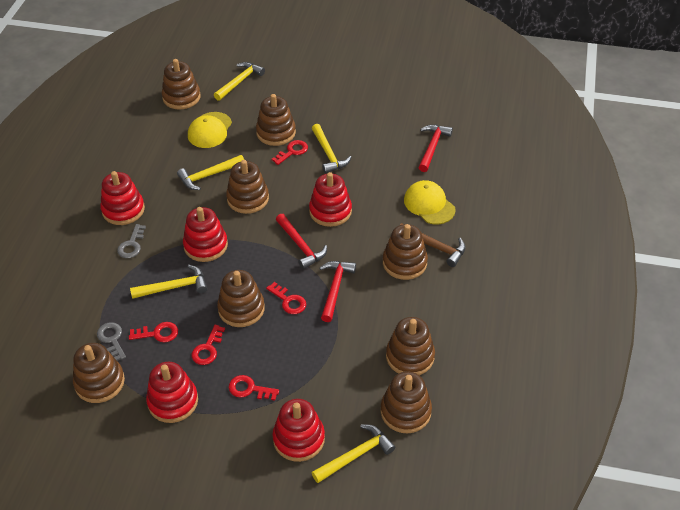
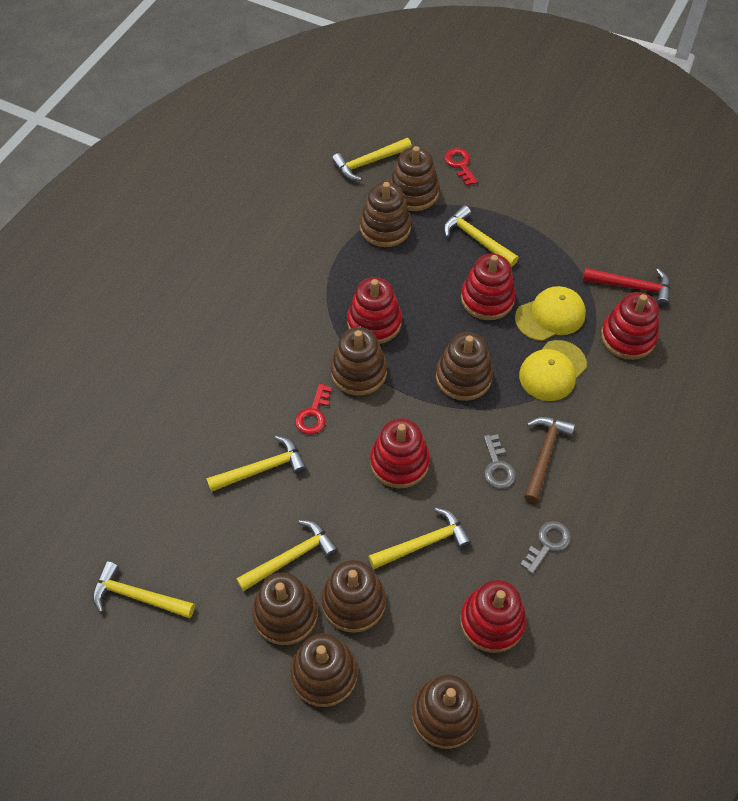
red hammer: [276,214,327,269] [320,261,356,322] [418,125,453,172] = 3 -> [583,268,670,307] = 1
red key: [129,322,178,342] [192,325,225,365] [229,375,279,401] [266,282,306,314] [272,140,308,165] = 5 -> [295,383,332,435] [444,148,478,186] = 2
yellow hammer: [130,265,207,299] [177,155,244,190] [214,62,265,101] [312,124,351,173] [312,424,395,483] = 5 -> [93,561,195,618] [206,436,307,492] [236,520,338,591] [332,138,412,181] [368,508,471,569] [444,205,519,267] = 6

